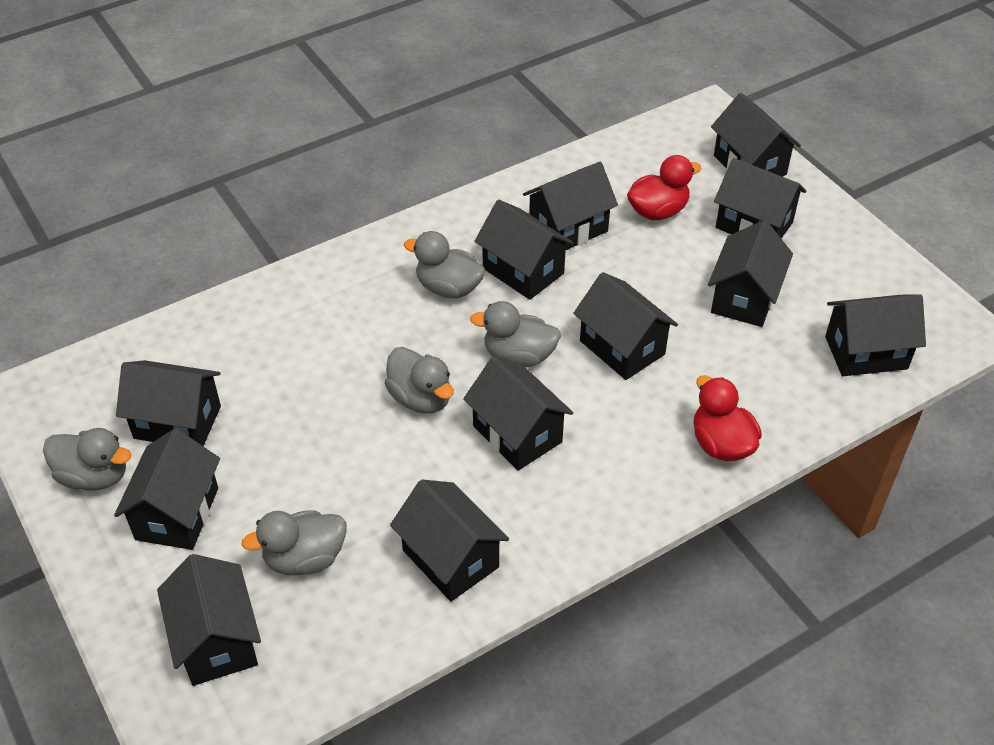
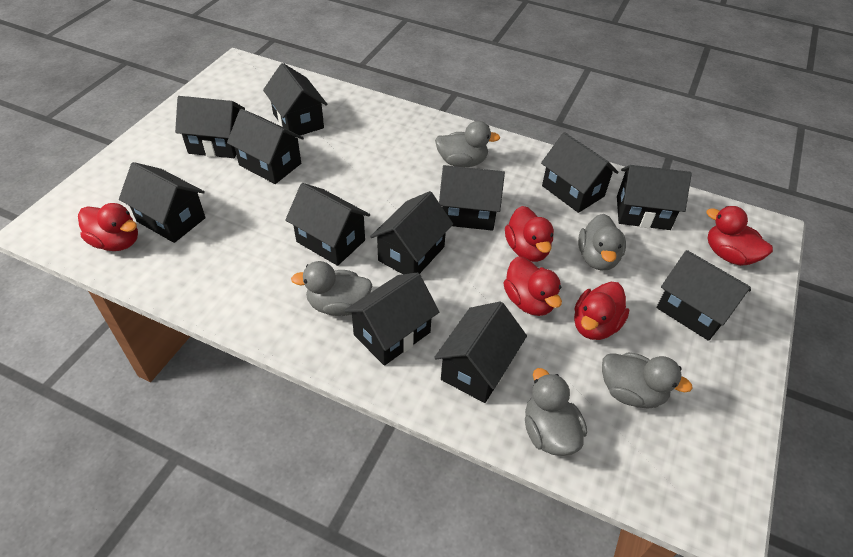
red duck: [627,155,701,220] [694,375,762,461] = 2 -> [78,203,138,251] [504,256,562,316] [505,206,554,262] [574,282,629,340] [706,206,773,266] = 5

